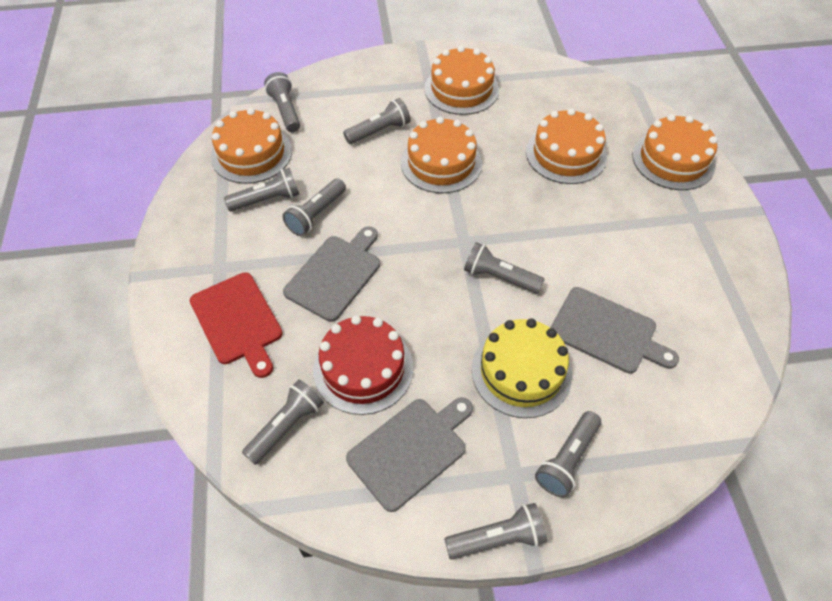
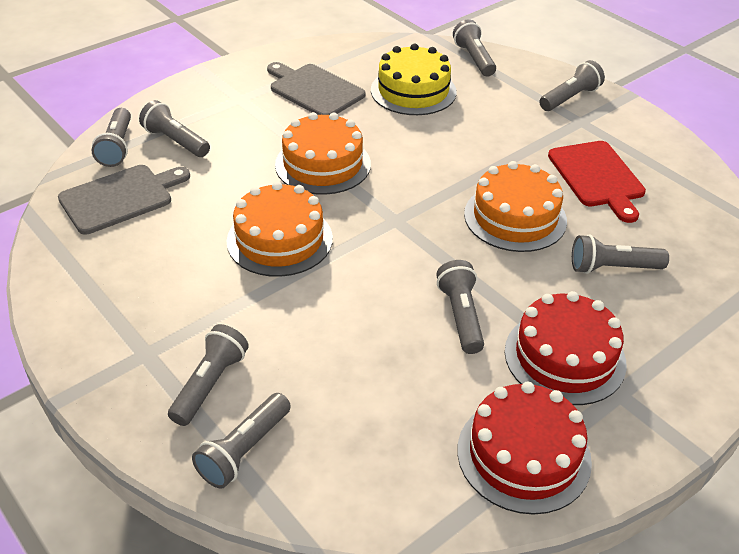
grey cutting board: [283,226,380,322] [346,397,473,512] [550,287,679,374] = 3 -> [58,165,190,235] [267,62,366,115] = 2
orange cake: [211,108,292,184] [401,117,482,193] [424,46,499,115] [526,108,607,184] [633,114,718,190] = 5 -> [227,181,333,277] [275,112,371,195] [464,161,567,252] = 3
red cake: [313,315,413,415] = 1 -> [457,382,592,515] [505,291,627,405] = 2

